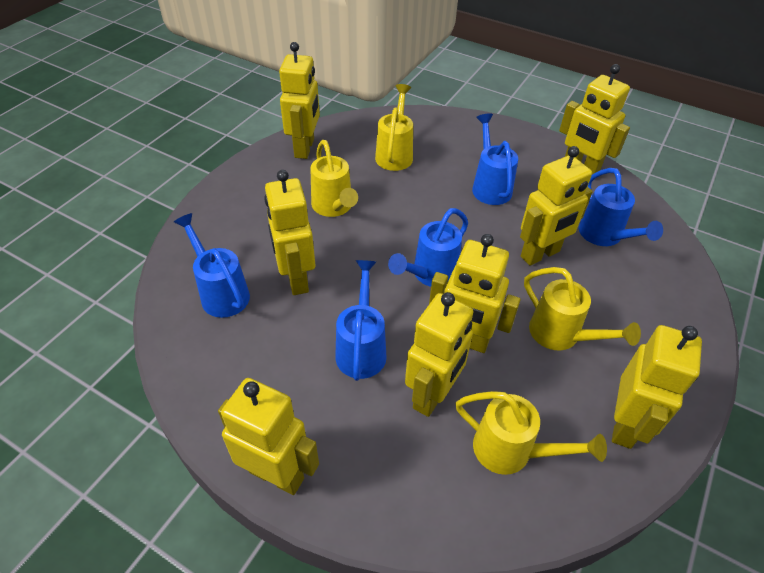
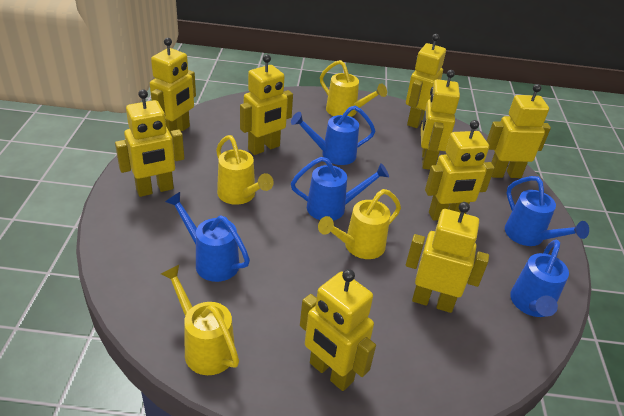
yellow robot: [218,378,319,495] [264,170,315,295] [279,42,320,159] [405,292,473,417] [429,234,521,353] [520,146,593,266] [559,64,630,174] [612,325,702,449] = 8 -> [115,89,184,197] [150,38,196,134] [240,54,293,155] [300,269,376,391] [406,34,446,128] [406,202,489,313] [421,70,460,170] [425,120,494,221] [487,84,551,178] = 9

